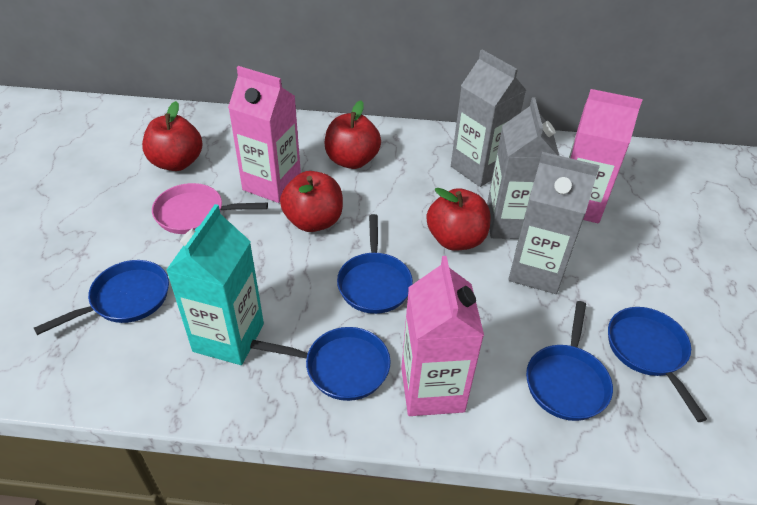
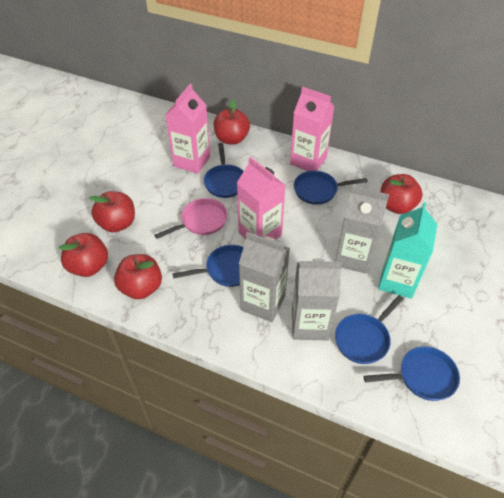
red apple: [142,101,203,171] [280,171,343,232] [324,101,381,169] [427,188,490,251] = 4 -> [58,233,108,277] [90,191,135,232] [114,254,162,299] [214,99,250,145] [380,174,423,214] = 5

